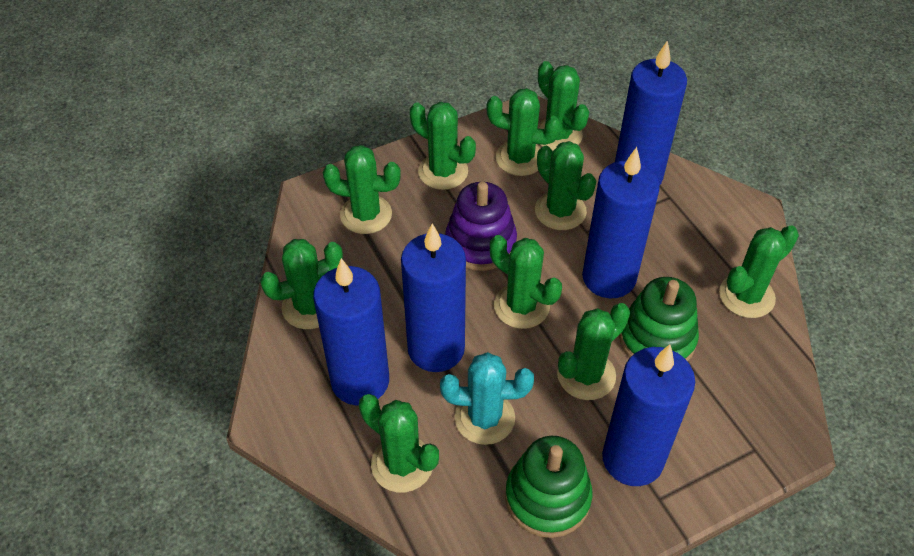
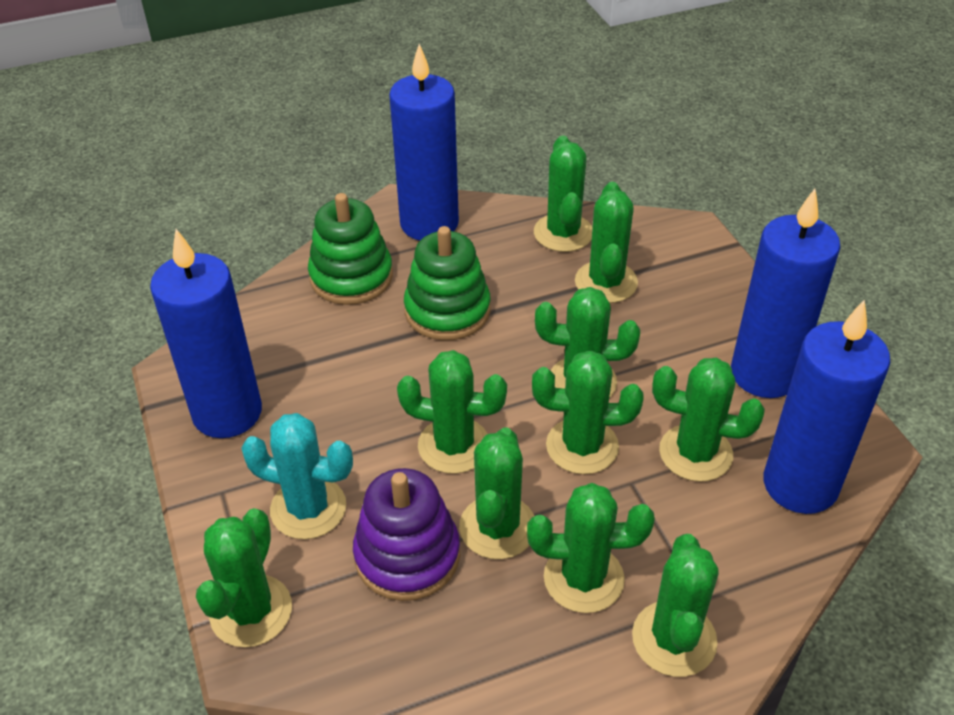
blue candle: [313,258,389,406] [401,223,466,372] [582,147,660,298] [602,345,695,486] [615,40,687,185] = 5 -> [150,229,262,438] [389,44,459,241] [731,189,840,398] [763,300,890,514] = 4

